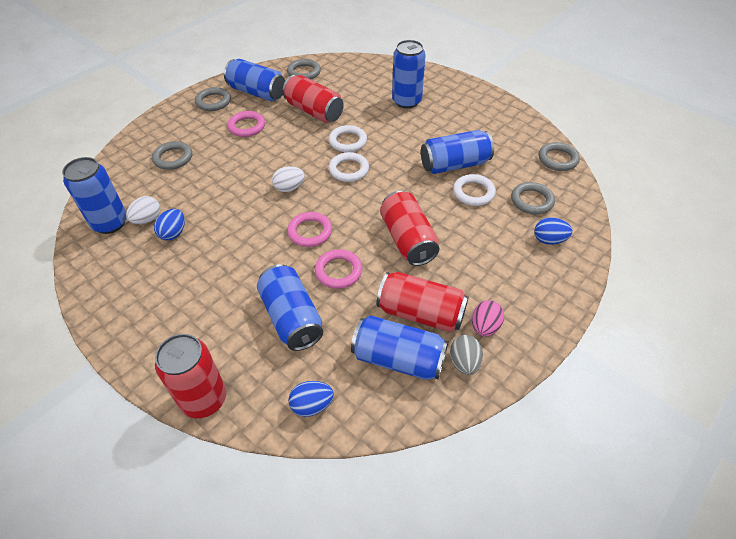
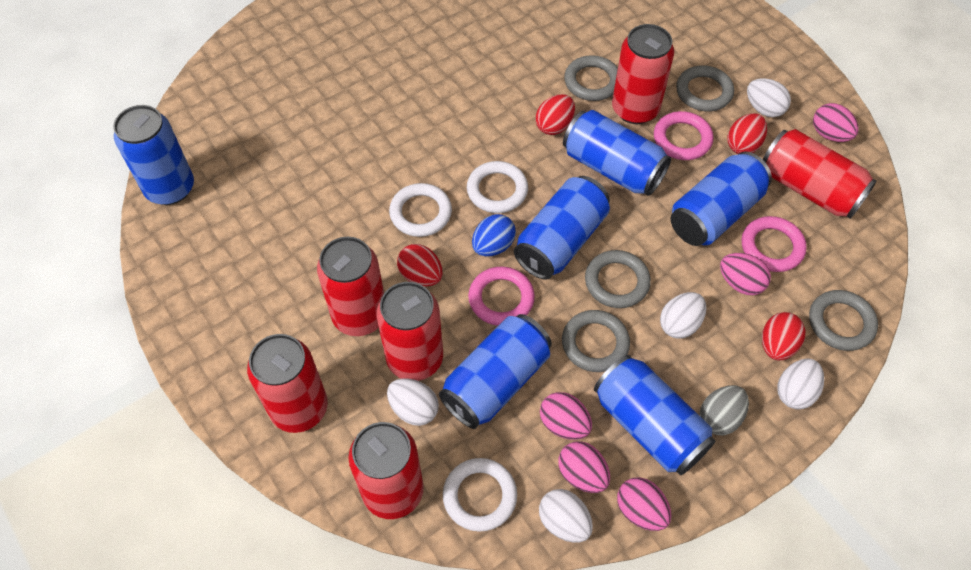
blue egg: [154,209,185,241] [288,381,334,417] [534,218,572,245] = 3 -> [472,214,516,257] = 1
pink egg: [472,300,504,337] = 1 -> [540,392,592,440] [558,441,610,493] [617,477,671,531] [720,253,771,295] [813,103,859,142] = 5
red can: [155,334,226,418] [282,75,344,123] [376,272,469,332] [380,191,439,266] = 4 -> [247,334,328,433] [317,237,384,336] [348,422,424,519] [376,282,443,381] [612,24,674,124] [763,129,877,219] = 6
red egg: none = 0 -> [397,244,443,286] [535,94,575,135] [728,113,767,154] [762,312,805,361] = 4
white egg: [126,196,161,224] [272,166,305,192] = 2 -> [387,378,439,426] [539,489,593,543] [660,292,706,339] [747,78,791,117] [777,358,824,410] = 5

